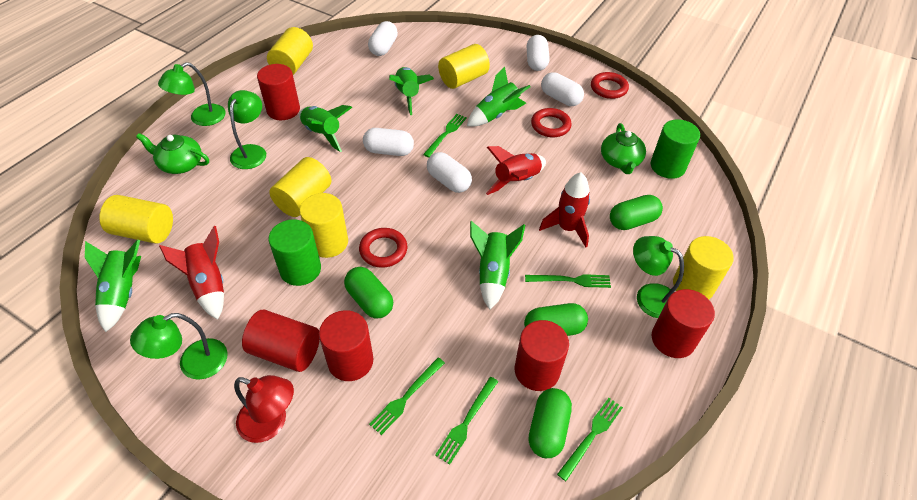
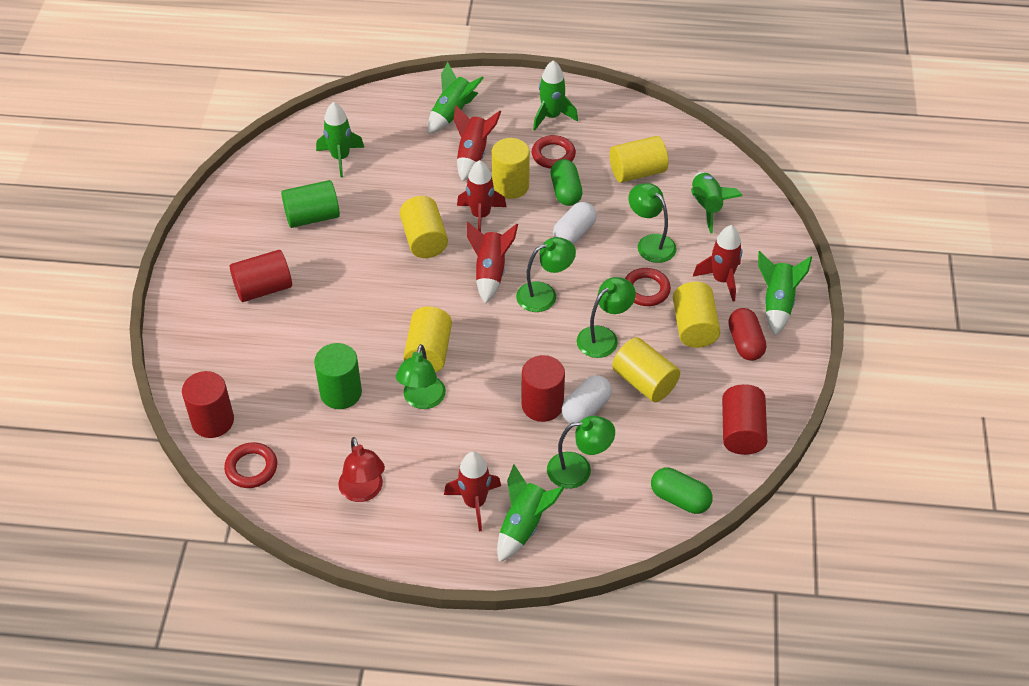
green capsule: [344,267,393,318] [524,303,588,336] [528,388,572,458] [610,195,663,230] = 4 -> [551,159,582,206] [651,467,713,514] = 2
green fork: [369,358,445,435] [423,114,467,157] [435,377,499,465] [525,274,611,288] [557,398,623,481] = 5 -> none = 0
green lamp: [130,313,228,380] [158,62,226,126] [228,90,266,169] [633,236,684,318] = 4 -> [396,344,446,409] [516,237,576,312] [547,416,615,489] [577,277,636,358] [628,183,677,263] = 5
green rocket: [85,240,141,332] [299,105,352,152] [389,67,434,115] [467,67,531,126] [470,221,525,310] = 5 -> [316,102,364,177] [428,62,484,134] [497,464,564,562] [533,60,578,131] [691,172,742,233] [758,251,812,336] = 6
green teapot: [136,133,209,174] [601,123,646,174] = 2 -> none = 0
red capsule: none = 0 -> [728,308,766,361] = 1
red cylinder: [242,309,320,372] [257,64,300,120] [319,310,373,381] [515,320,569,391] [652,289,715,358] = 5 -> [182,371,234,438] [230,250,292,302] [521,355,565,422] [722,384,767,455] = 4
red rocket: [159,226,224,320] [486,146,546,195] [539,172,590,247] = 3 -> [444,451,501,531] [454,106,501,182] [457,160,506,232] [467,222,518,304] [693,225,742,302] = 5
white capsule: [363,128,414,156] [368,21,398,56] [427,152,472,193] [527,35,550,71] [541,72,584,106] = 5 -> [553,202,597,245] [562,375,612,424] = 2

